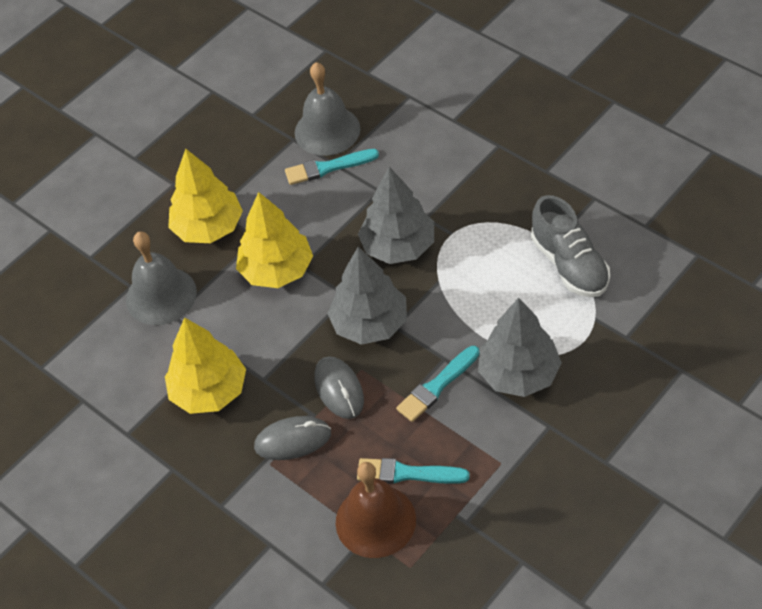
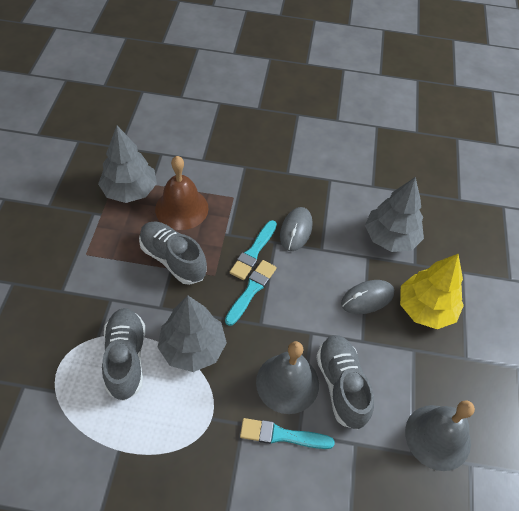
grey shoe: [531,195,610,297] = 1 -> [102,308,145,401] [139,221,207,285] [316,335,374,429] = 3
yellow tree: [165,317,246,414] [168,149,243,243] [236,192,313,288] = 3 -> [400,254,464,329] = 1

